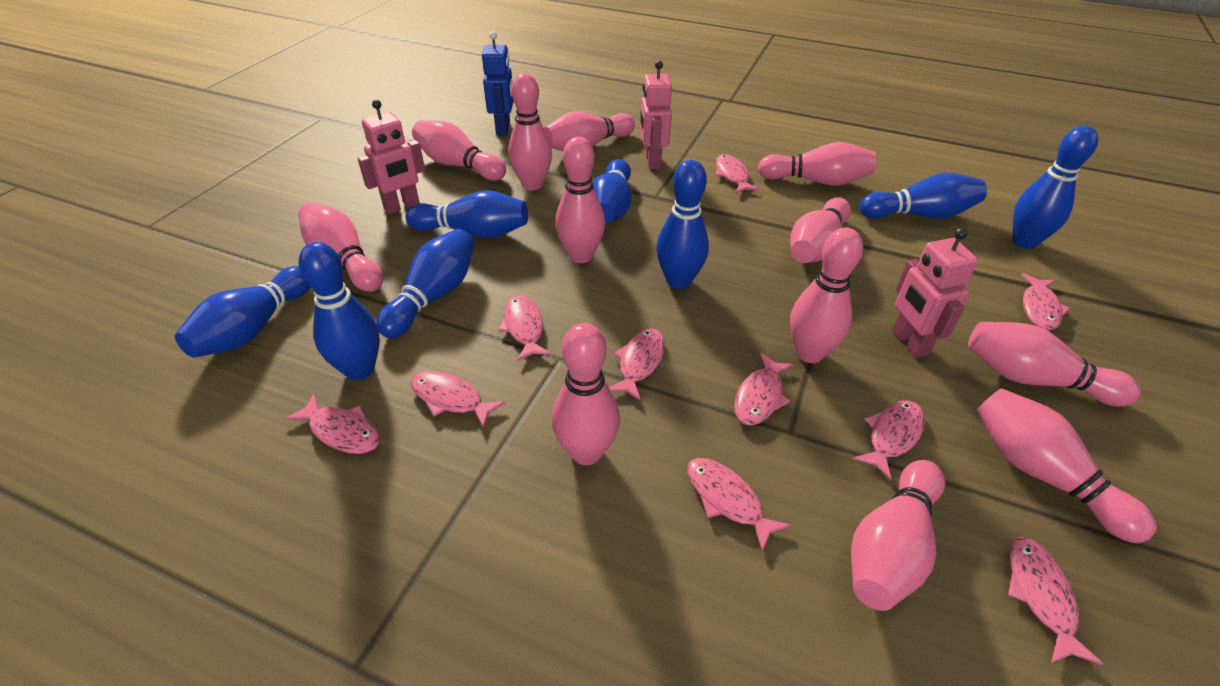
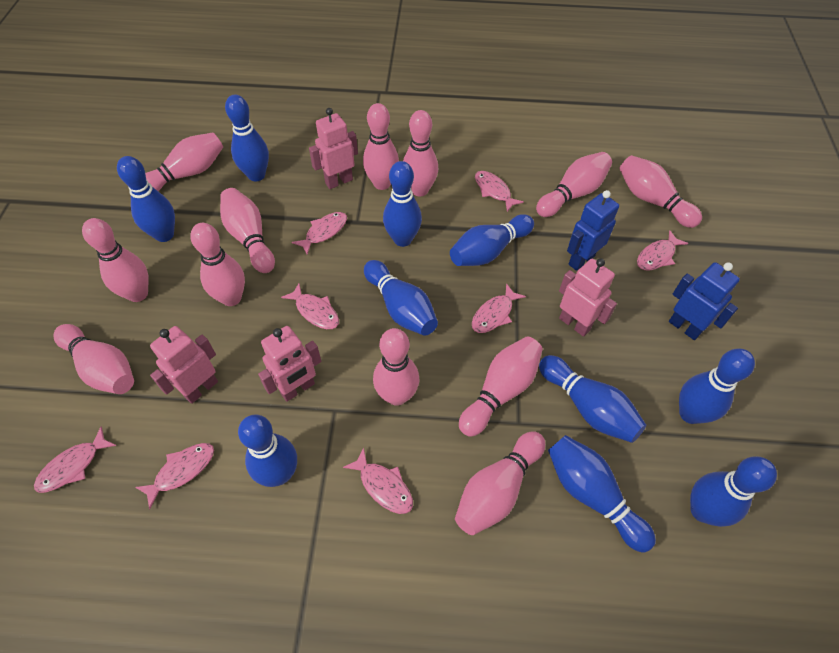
blue bowling pin: [175,266,311,358] [299,242,380,381] [376,229,474,338] [406,190,528,239] [592,159,632,224] [656,160,709,289] [860,173,987,219] [1013,126,1098,249] = 8 -> [117,156,175,242] [225,95,269,182] [238,414,297,487] [364,260,438,336] [383,161,422,247] [450,214,534,266] [539,355,646,443] [548,435,656,553] [679,348,755,424] [690,456,777,527] = 10
blue robot: [482,31,514,135] = 1 -> [567,190,619,271] [669,262,740,340] = 2
pink fish: [285,394,380,454] [411,371,505,429] [498,295,551,361] [609,328,665,401] [688,458,791,551] [715,154,760,194] [734,353,794,426] [853,400,925,481] [1008,537,1103,665] [1021,273,1070,330] = 10 -> [34,427,117,493] [135,443,214,509] [281,283,339,329] [292,212,347,255] [343,447,413,514] [472,283,526,333] [475,171,524,212] [637,230,688,271] = 8
pink robot: [357,100,425,214] [640,61,672,169] [892,228,978,358] = 3 -> [150,326,218,404] [258,326,321,402] [309,108,358,189] [559,258,617,337] = 4

